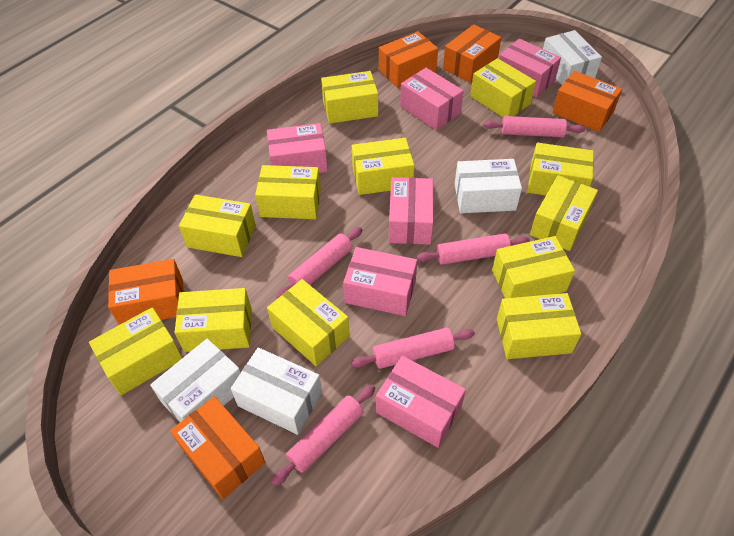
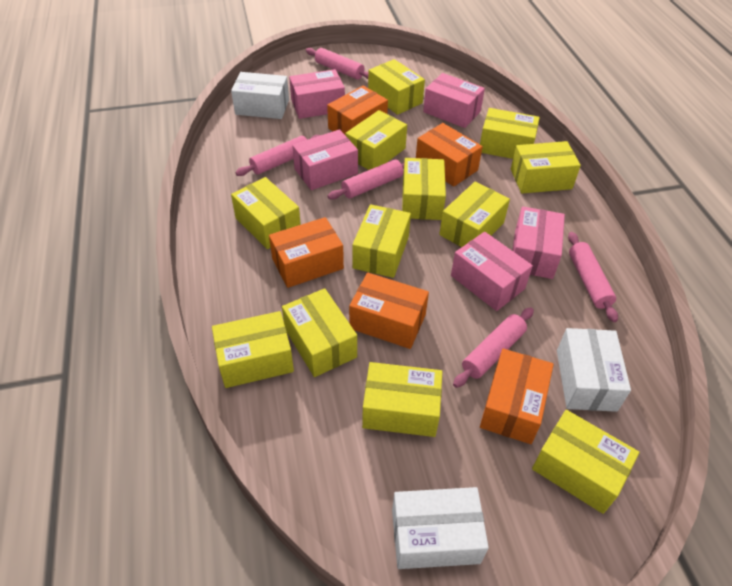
pink box: [267,123,328,173] [343,247,417,316] [376,356,466,448] [389,177,433,245] [400,68,464,130] [499,39,561,97] = 6 -> [289,69,345,119] [292,129,358,190] [423,73,485,128] [451,232,533,311] [512,206,565,279] = 5
white box: [150,339,241,422] [231,348,322,435] [455,159,522,213] [543,30,602,85] = 4 -> [231,72,289,119] [392,487,489,569] [557,328,631,412] = 3

